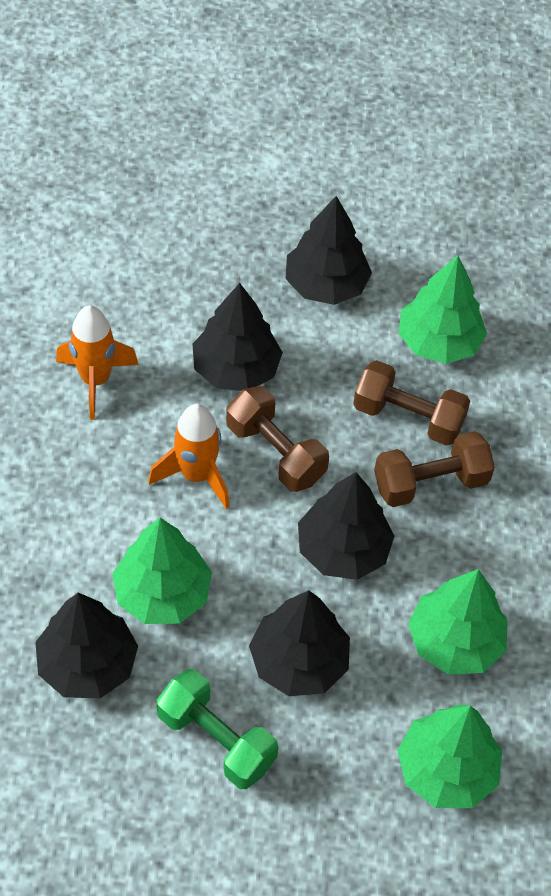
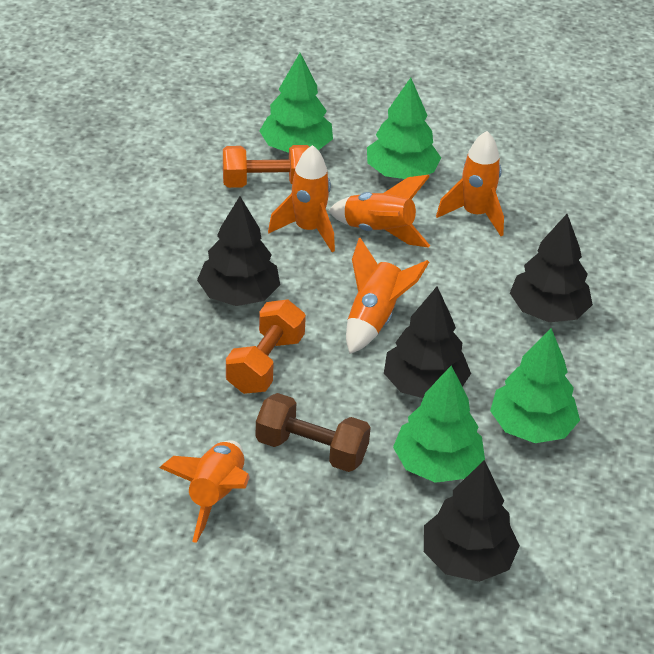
black tree: [35,593,138,699] [193,283,283,391] [249,590,350,696] [286,196,372,305] [298,472,394,580] = 5 -> [197,196,280,306] [384,287,471,398] [424,460,520,582] [510,214,593,322] = 4
brown dumbbell: [226,386,329,492] [353,360,470,446] [374,431,495,507] = 3 -> [256,393,371,472] = 1
green dumbbell: [157,669,278,789] = 1 -> none = 0
orange dumbbell: none = 0 -> [223,145,310,188] [226,299,306,394] = 2
orange rocket: [56,305,139,420] [148,404,230,509] = 2 -> [160,440,250,543] [268,145,335,252] [328,175,430,248] [346,238,429,354] [436,131,504,236] = 5

